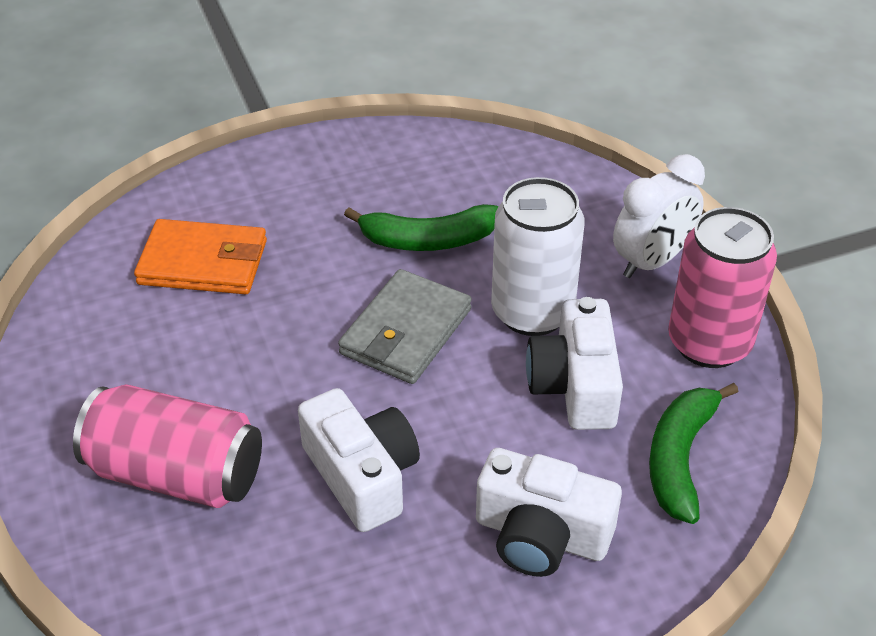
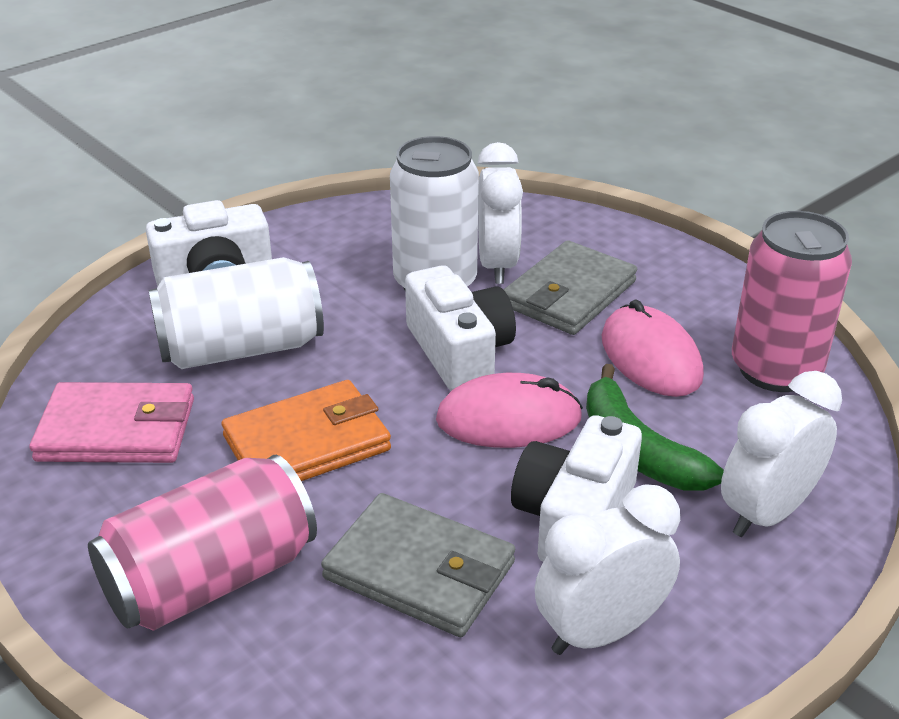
green banana: [344,204,498,251] [649,383,738,524] = 2 -> [586,364,724,490] = 1
grey wallet: [338,269,472,384] = 1 -> [321,493,515,637] [503,240,637,335] = 2
pink mouse: none = 0 -> [436,373,583,448] [601,299,704,397] = 2
pink wallet: none = 0 -> [30,382,194,463] = 1
white can: [491,177,584,336] = 1 -> [148,257,324,369] [390,136,479,290] = 2
white clock: [613,154,705,278] = 1 -> [478,142,523,284] [535,485,680,655] [721,371,842,537] = 3

